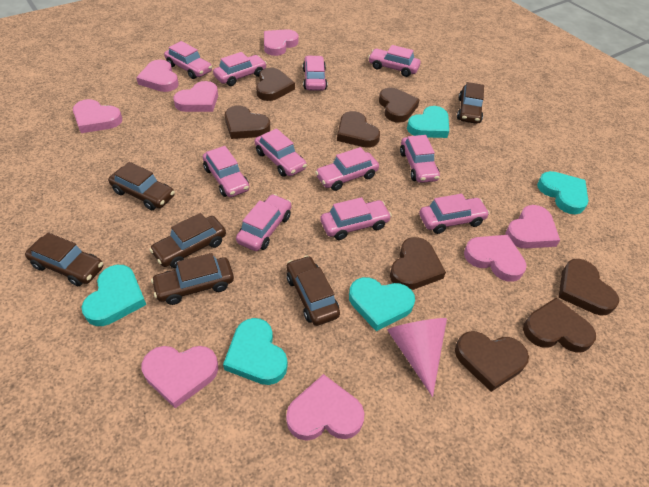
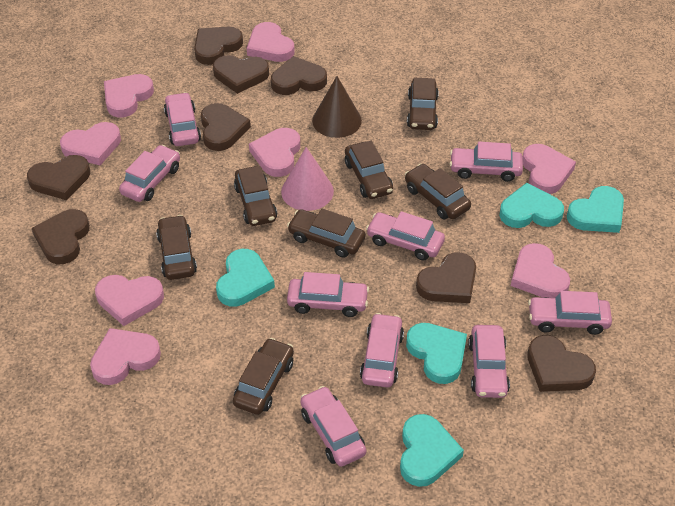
brown car: [25,233,103,286] [108,162,175,210] [149,213,226,268] [151,253,234,305] [287,255,340,326] [457,82,484,124] = 6 -> [156,215,197,280] [233,338,294,415] [234,166,277,226] [287,209,365,258] [345,141,393,199] [405,164,471,220] [407,78,439,130] = 7
brown cone: none = 0 -> [312,76,362,138] = 1
pink car: [164,41,212,79] [203,146,249,197] [213,52,267,86] [236,194,291,251] [255,128,307,177] [303,56,327,91] [315,147,379,191] [320,197,392,240] [368,45,420,77] [400,135,440,183] [419,194,490,234] = 11 -> [119,145,180,202] [164,92,201,146] [287,272,369,317] [300,386,366,467] [360,313,404,387] [366,211,445,260] [450,142,523,182] [468,325,510,398] [528,291,612,335] = 9

